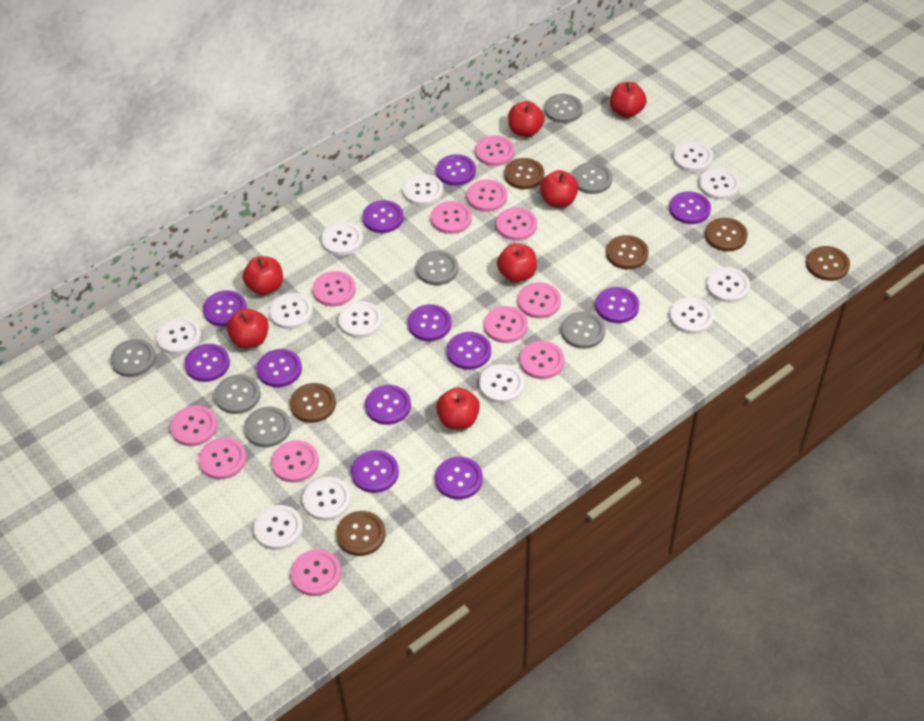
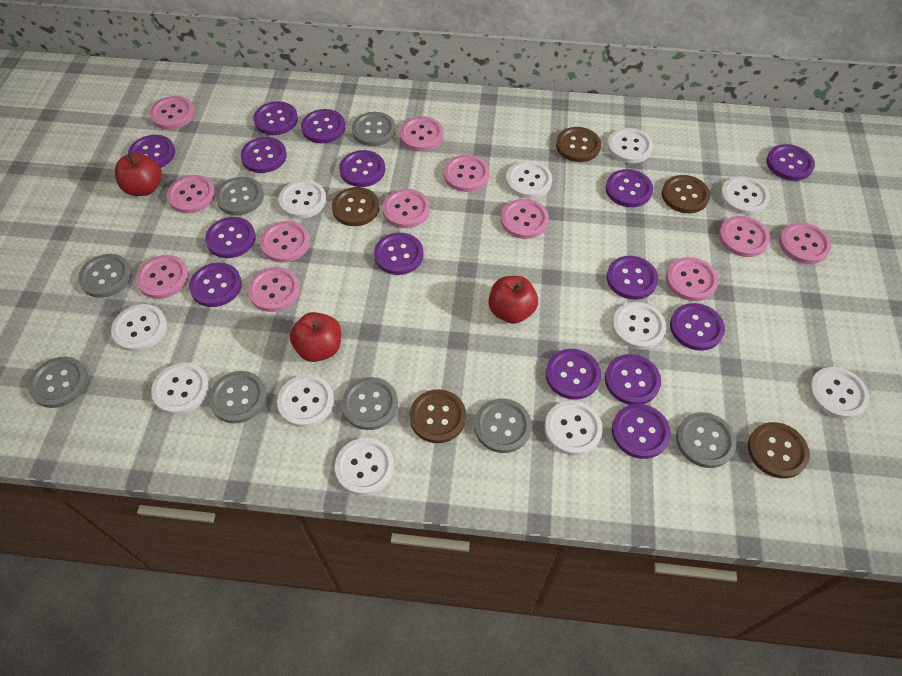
brown button: [290,383,336,423] [336,511,385,556] [504,158,544,189] [606,235,649,269] [705,218,748,251] [806,246,850,281] = 6 -> [332,187,380,226] [410,389,466,443] [556,127,601,162] [662,175,710,213] [748,422,810,479] = 5
grey button: [110,339,156,377] [214,375,261,414] [244,407,291,447] [416,251,458,285] [544,94,583,123] [561,311,605,349] [572,162,612,194] = 7 -> [28,357,88,408] [78,254,132,298] [209,371,267,423] [215,177,264,215] [342,377,398,430] [352,112,396,146] [474,399,532,453] [676,412,736,468] = 8
purple button: [184,344,230,382] [203,290,247,327] [257,349,302,387] [351,450,399,493] [362,200,403,233] [365,385,411,425] [408,304,452,341] [435,457,483,500] [436,154,476,186] [447,332,491,370] [595,287,639,323] [669,191,711,224] = 12 -> [128,135,175,168] [189,263,242,307] [205,217,256,258] [240,137,287,173] [253,101,298,135] [301,109,345,143] [339,150,385,187] [374,233,424,275] [545,349,601,399] [605,169,653,207] [605,354,661,405] [607,256,658,300] [612,404,671,459] [670,303,725,351] [766,144,815,181] = 15
red apple: [227,308,269,349] [243,256,283,295] [436,387,480,430] [497,243,537,282] [508,101,545,137] [540,170,579,208] [610,82,647,118] = 7 -> [115,152,162,196] [290,312,341,362] [488,276,538,324] = 3
white button: [156,317,201,355] [253,505,303,550] [269,293,313,329] [303,477,351,521] [321,222,363,256] [338,301,382,338] [403,174,443,206] [479,364,524,403] [669,297,714,334] [673,141,713,172] [699,168,740,200] [706,267,750,303] = 12 -> [111,304,167,352] [151,363,209,415] [277,375,334,427] [279,180,327,219] [335,438,394,495] [506,161,553,198] [545,401,603,456] [607,128,653,163] [612,302,666,349] [720,176,770,215] [809,367,869,419] = 11

